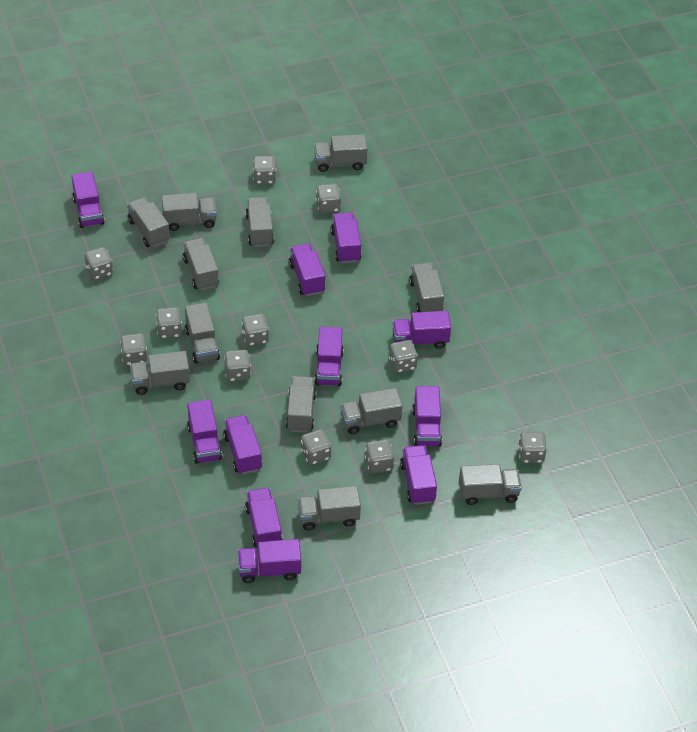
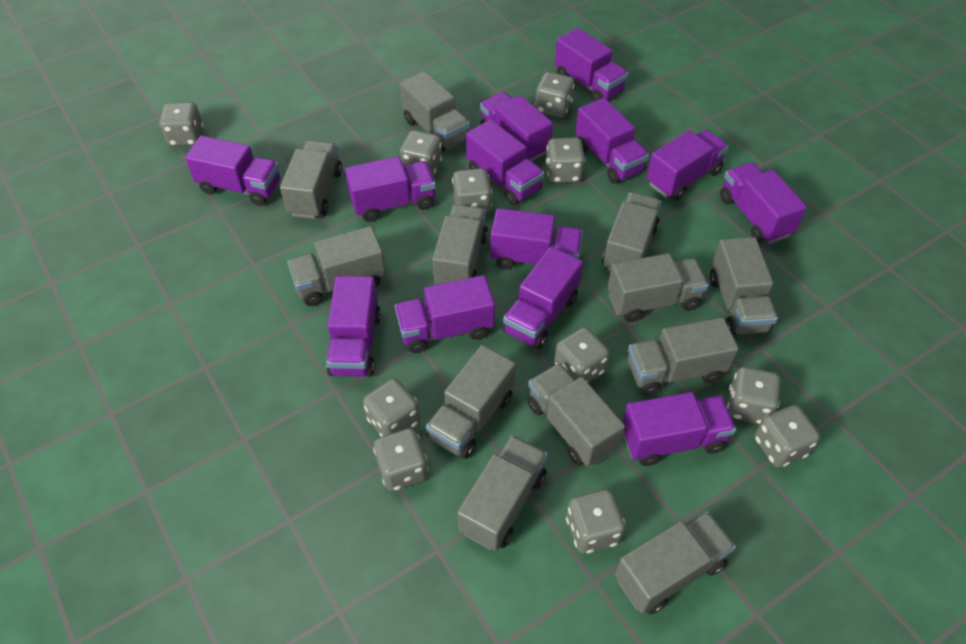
purple truck: [72,172,105,228] [187,399,222,464] [223,415,262,474] [238,539,301,583] [245,488,282,548] [289,244,325,296] [314,326,344,386] [331,212,362,263] [393,311,451,349] [400,445,437,505] [412,386,442,447] = 11 -> [185,136,280,206] [326,276,381,377] [345,156,436,222] [395,275,495,353] [466,119,544,206] [480,92,553,161] [490,208,583,270] [502,247,583,349] [555,28,628,102] [575,98,649,184] [622,392,736,466] [647,130,729,200] [720,162,807,244] = 13

